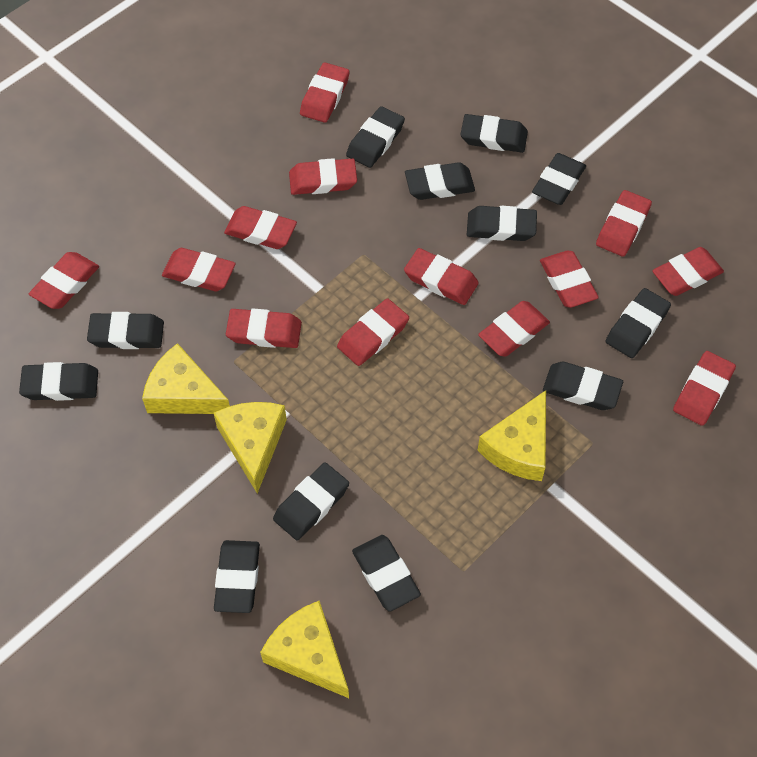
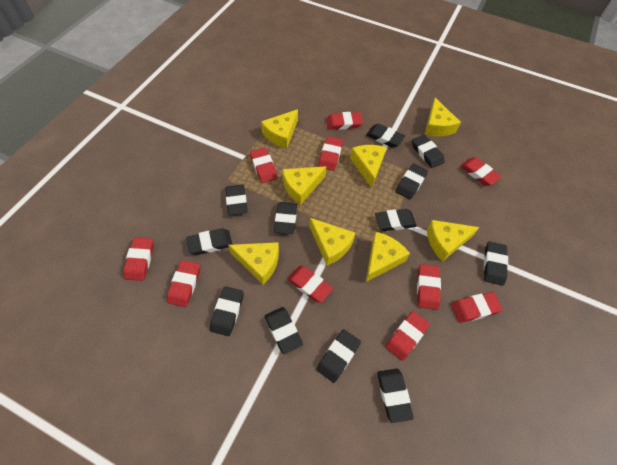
red eraser: [29,252,99,309] [162,248,236,291] [224,206,297,249] [226,309,302,348] [289,158,357,195] [300,63,349,123] [337,298,409,366] [404,248,479,305] [478,301,550,357] [540,251,599,308] [596,190,652,257] [652,247,724,296] [673,351,736,426] = 13 -> [123,237,154,281] [167,260,200,307] [250,147,278,183] [287,266,333,303] [318,136,343,171] [326,112,363,130] [385,311,430,361] [417,264,441,310] [451,292,503,323] [460,157,501,186] = 10
yellow cheese: [142,343,230,414] [213,402,287,494] [260,601,349,698] [478,390,546,481] = 4 -> [228,242,279,285] [261,109,298,149] [282,166,327,205] [309,218,355,266] [350,145,387,188] [366,232,410,282] [425,98,461,136] [427,220,479,262] = 8

